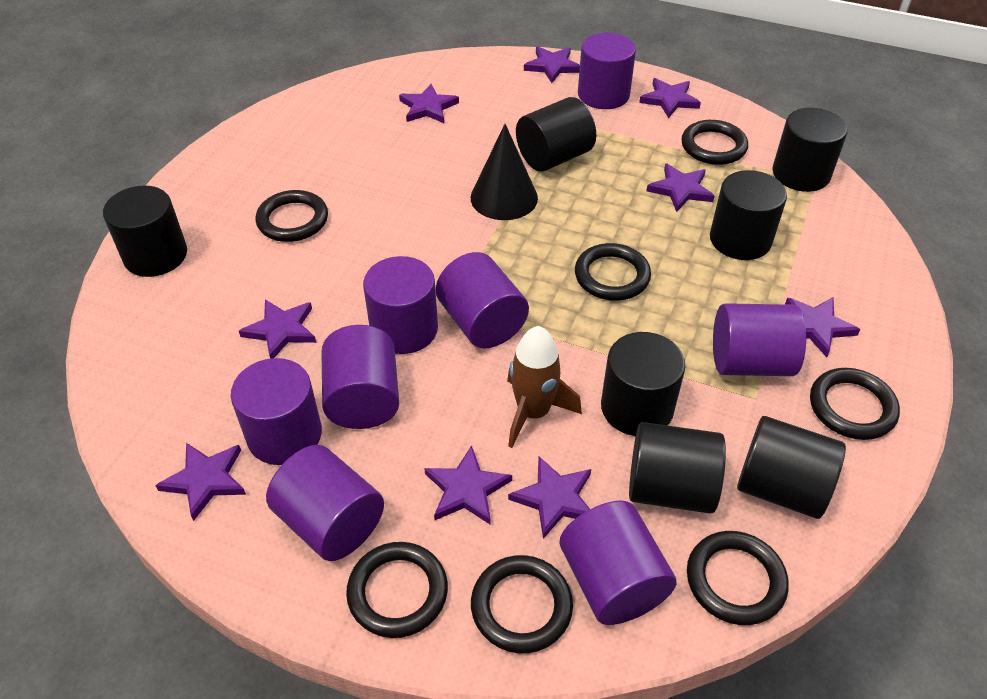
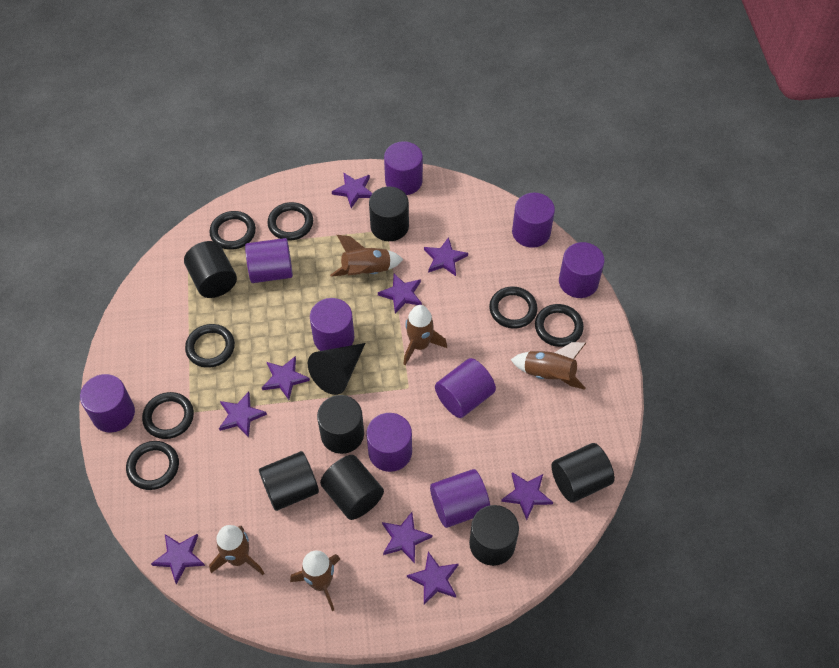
brown rocket: [507,326,582,448] = 1 -> [209,525,264,575] [290,551,340,611] [330,235,403,277] [404,305,447,365] [511,342,586,390] = 5
purple cylinder: [231,358,322,465] [266,445,384,561] [321,325,399,429] [363,256,438,354] [436,252,529,348] [560,501,677,625] [578,33,636,109] [713,303,806,376] = 8 -> [80,374,135,433] [245,238,293,283] [310,298,354,351] [367,413,412,472] [384,141,423,195] [430,469,490,528] [435,358,496,418] [512,193,555,248] [559,242,605,298] = 9

